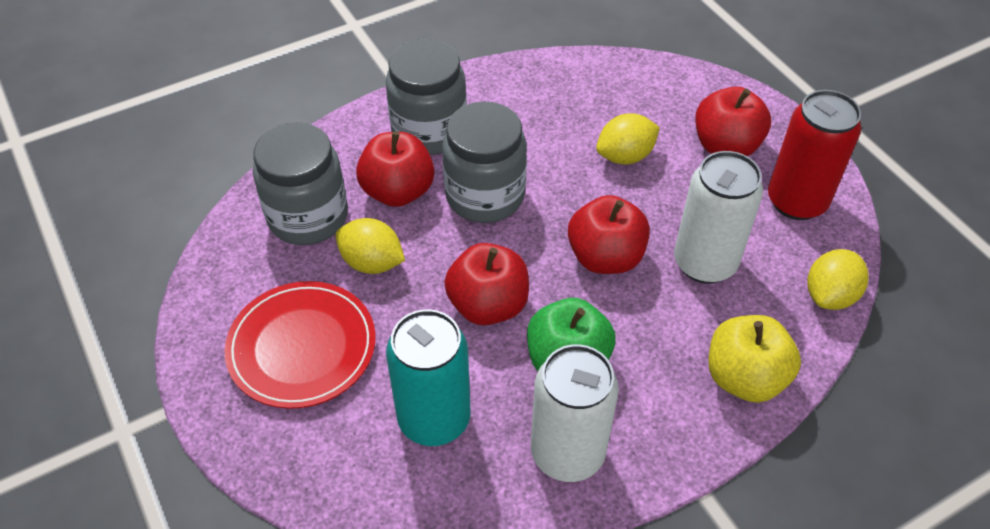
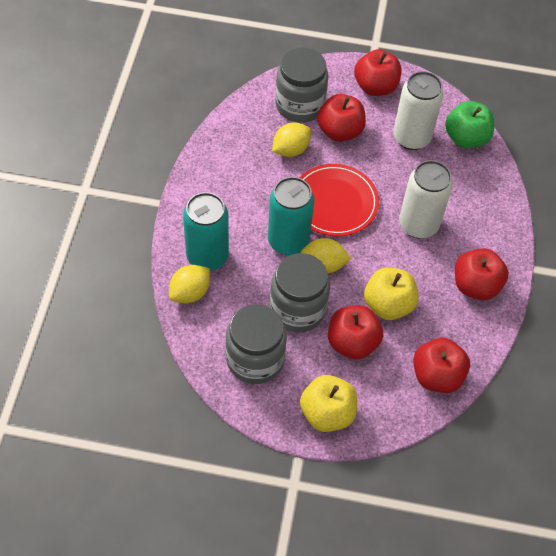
red apple: [356,132,434,207] [444,243,529,325] [568,195,650,274] [695,87,771,156] = 4 -> [317,94,366,142] [328,306,383,360] [354,49,401,96] [413,338,470,393] [455,248,509,300] = 5
red can: [768,90,861,220] = 1 -> none = 0
turquoise can: [386,309,470,446] = 1 -> [183,192,229,271] [268,177,314,255] = 2
yellow apple: [708,315,801,403] = 1 -> [300,375,357,432] [364,267,418,320] = 2

